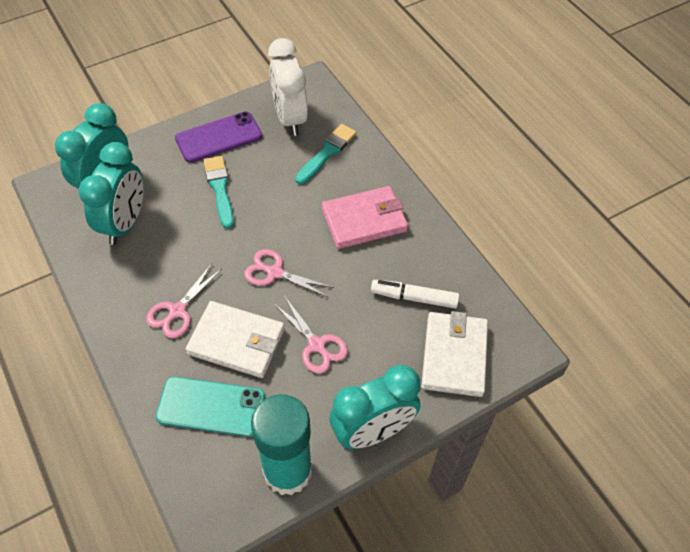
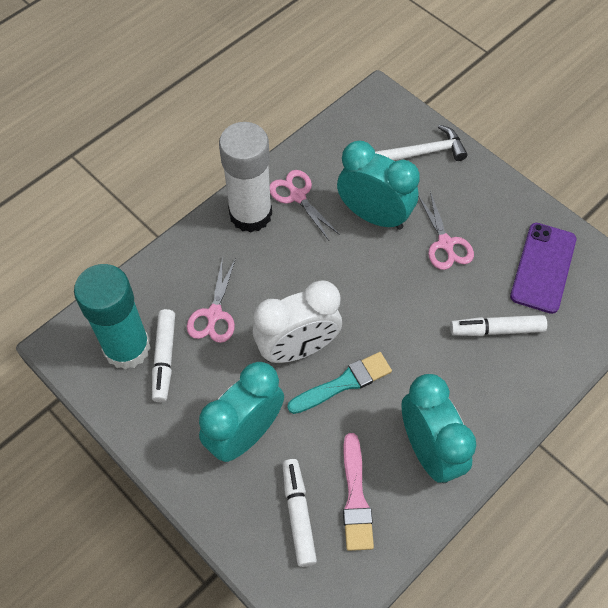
pink brush: none = 0 -> [343,433,374,551] = 1
pink wallet: [322,186,408,249] = 1 -> none = 0
turquoise brush: [203,156,234,229] [295,124,356,184] = 2 -> [287,352,392,414] = 1
turquoise phone: [156,377,265,437] = 1 -> none = 0
white glue stick: none = 0 -> [219,122,272,233] = 1
white hammer: none = 0 -> [375,125,468,161] = 1
white marker: [371,280,459,308] = 1 -> [152,309,175,402] [282,459,317,567] [450,315,547,336] = 3
white wallet: [186,301,285,378] [421,311,488,397] = 2 -> none = 0

